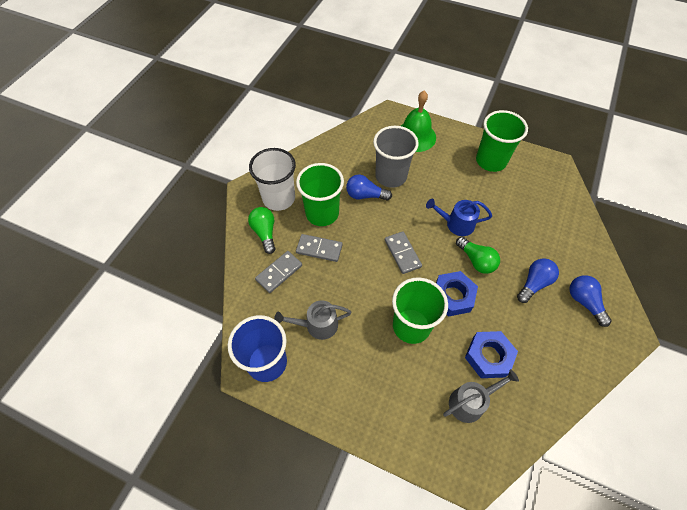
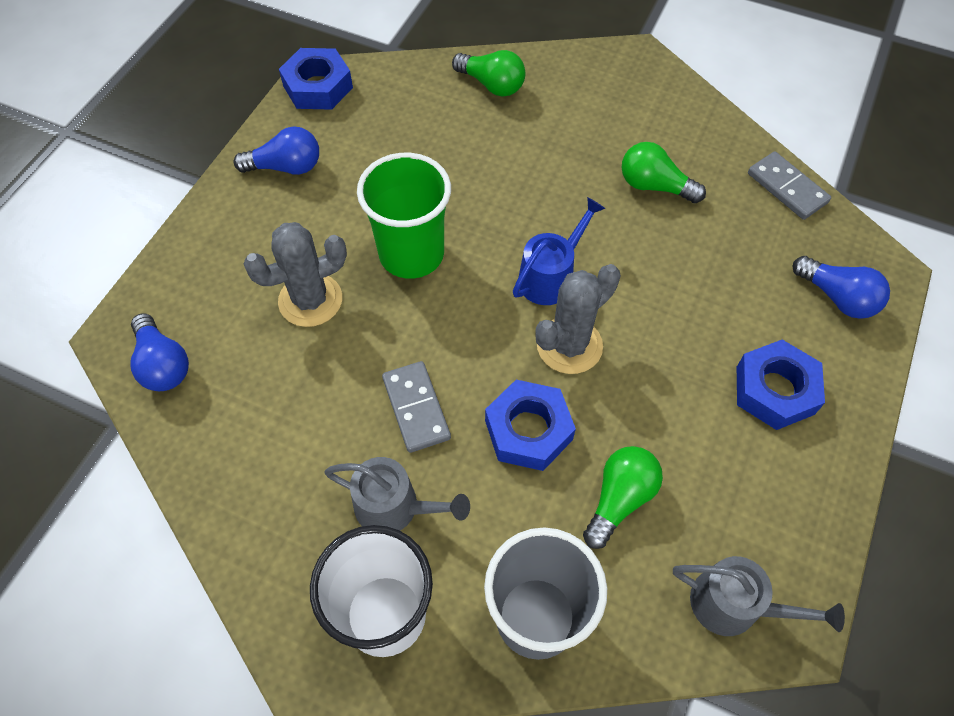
blue cup: [228,315,287,382] = 1 -> none = 0
blue nut: [436,271,478,317] [465,331,518,378] = 2 -> [279,48,353,110] [485,380,576,471] [737,340,825,430] = 3
green bell: [401,91,436,152] = 1 -> none = 0
green cup: [296,163,344,226] [392,277,448,344] [476,110,528,172] = 3 -> [357,153,451,279] = 1
green light bulb: [248,207,275,254] [456,236,500,274] = 2 -> [452,50,525,97] [583,446,663,549] [621,142,706,203] = 3
grey cactus: none = 0 -> [244,222,347,327] [535,264,621,374] = 2
grey domino: [255,251,302,293] [296,234,343,262] [385,231,422,274] = 3 -> [382,361,451,453] [748,151,831,220] = 2

